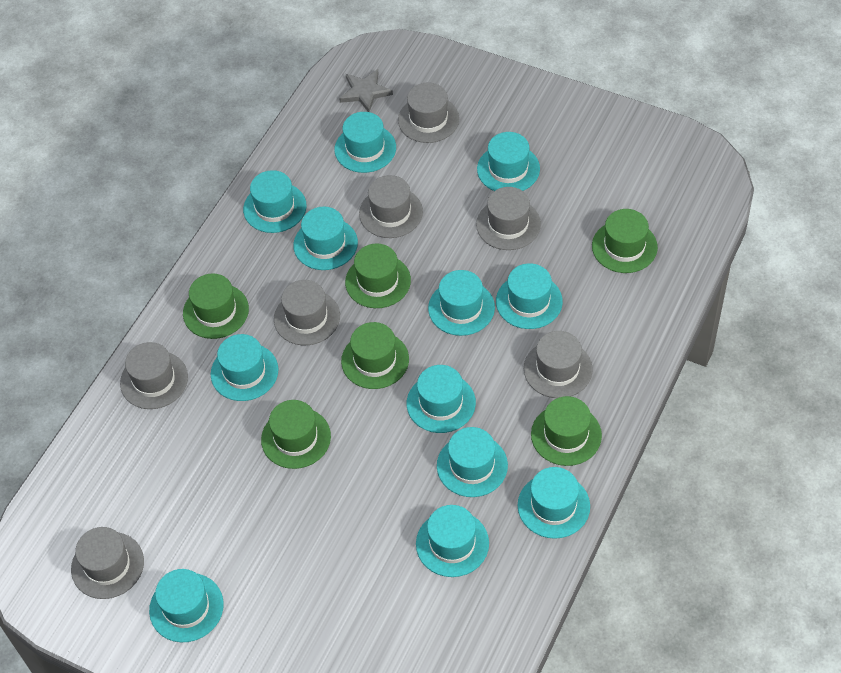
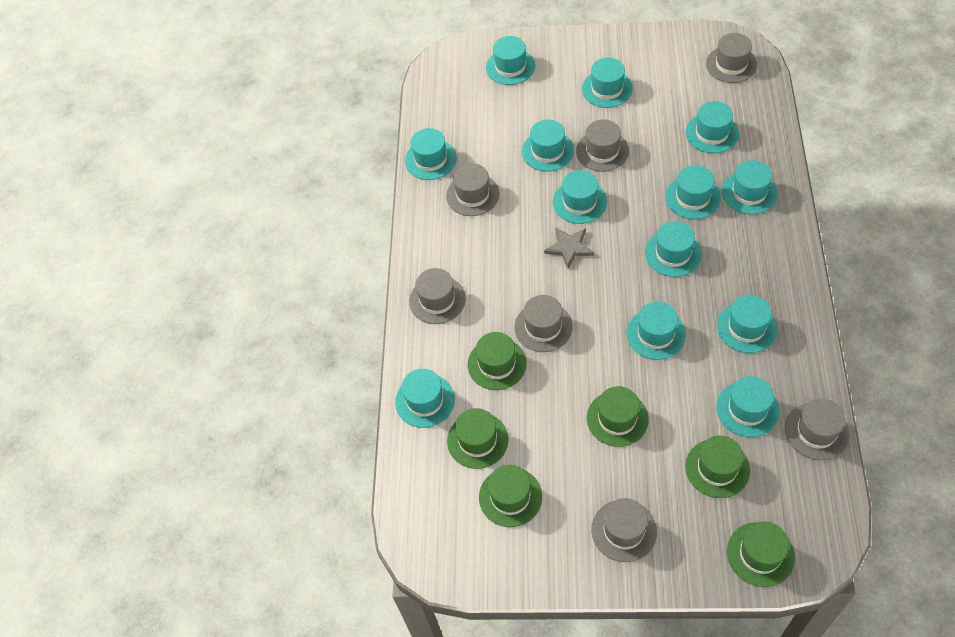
turquoise hat: [149,569,224,642] [211,334,278,401] [243,170,307,233] [293,207,358,270] [334,112,396,173] [407,365,476,433] [416,505,489,577] [428,270,495,336] [437,427,508,497] [477,132,540,191] [496,263,563,329] [518,467,590,539] = 12 -> [395,369,455,428] [405,128,457,180] [486,36,535,85] [522,120,574,172] [553,170,607,224] [582,58,633,108] [626,302,686,360] [645,221,702,277] [665,165,721,220] [686,101,739,153] [716,376,780,437] [717,295,777,353] [722,160,778,214] = 13

